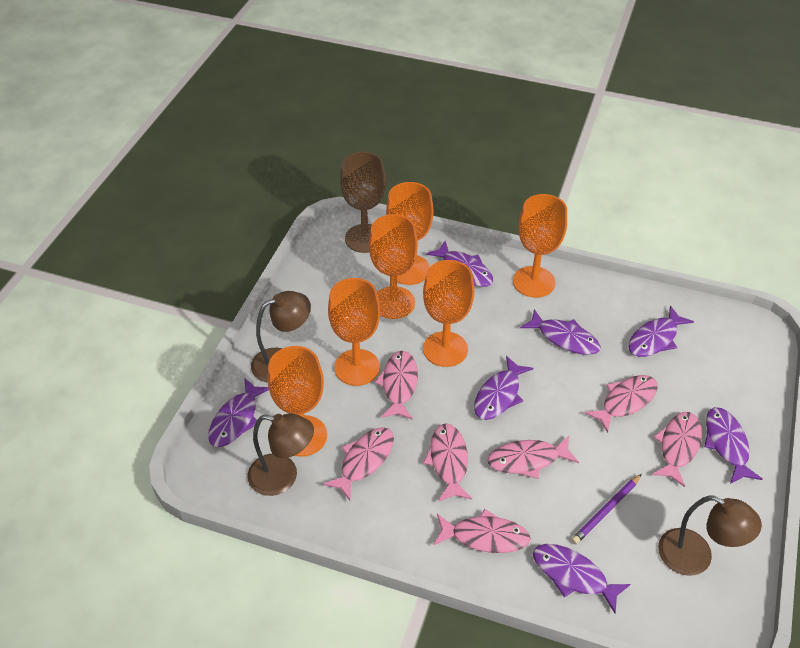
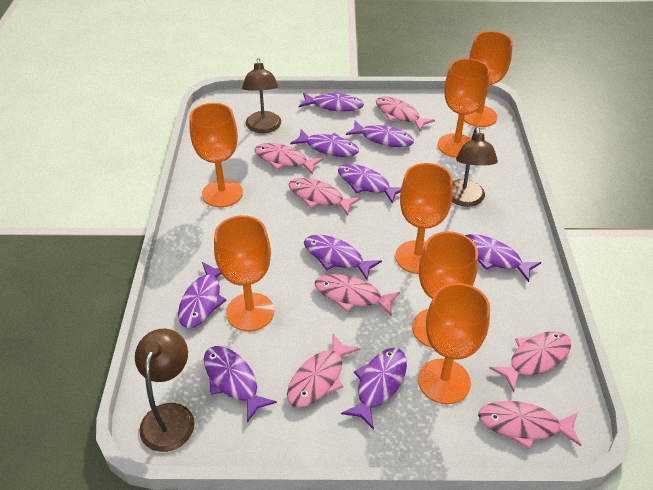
brown goblet: [340,152,386,253] = 1 -> none = 0
orange goblet: [268,346,327,457] [328,278,380,386] [369,214,418,319] [386,182,433,285] [423,260,474,367] [513,194,567,298] = 6 -> [189,103,243,207] [214,215,274,331] [395,163,453,274] [412,231,478,348] [418,283,490,404] [438,59,490,158] [464,31,513,127] = 7
purple fish: [208,378,269,447] [426,241,493,287] [474,356,533,420] [520,309,601,355] [533,544,631,613] [628,306,694,357] [704,407,763,484] = 7 -> [178,262,227,328] [204,346,277,422] [290,130,359,157] [299,92,364,111] [304,235,382,280] [338,164,401,204] [341,348,407,430] [346,121,414,147] [465,234,541,282] = 9
purple pencil: [571,474,642,544] = 1 -> none = 0

